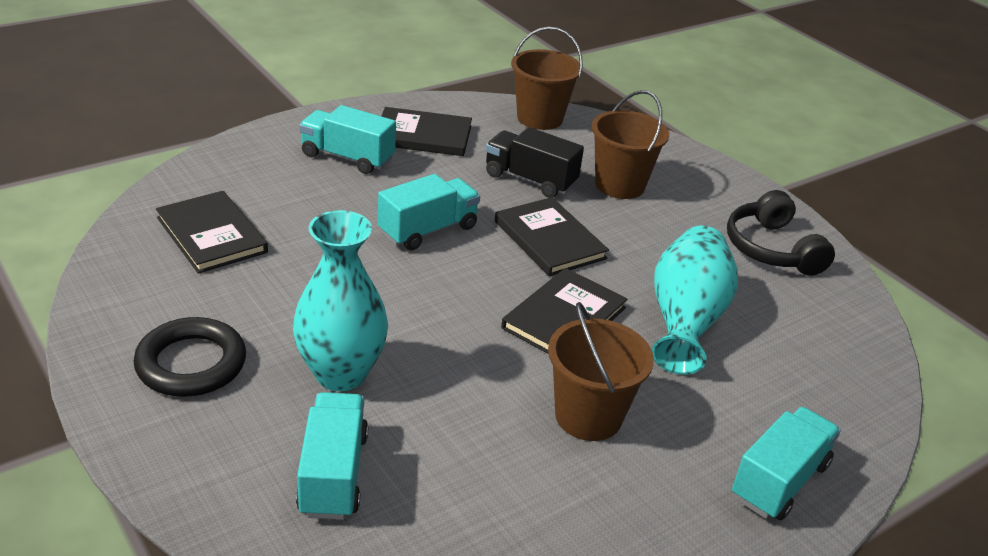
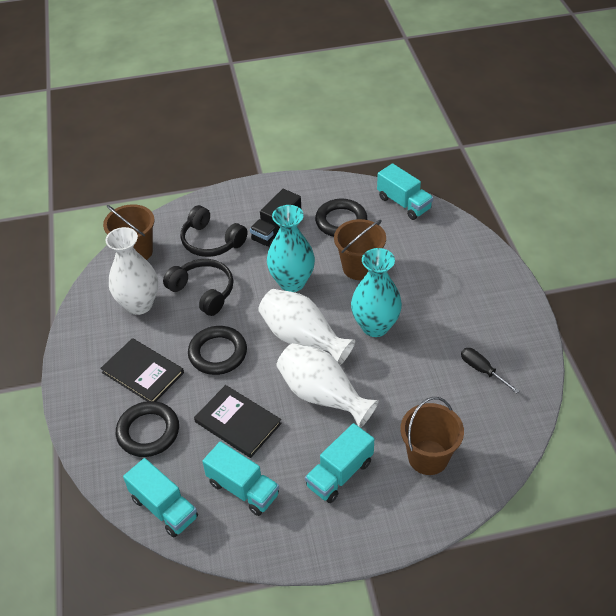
black book: [156,191,268,274] [381,107,472,156] [495,197,609,276] [501,268,627,354] = 4 -> [100,338,184,401] [194,385,282,458] = 2
black headphones: [727,190,835,276] = 1 -> [163,259,234,316] [180,205,247,257] = 2
black ring: [134,317,246,397] = 1 -> [116,401,179,457] [188,326,247,375] [315,199,367,237] = 3
black screwdriver: none = 0 -> [461,348,520,394] = 1
white vase: none = 0 -> [106,227,158,315] [258,289,355,365] [276,343,379,428] = 3

